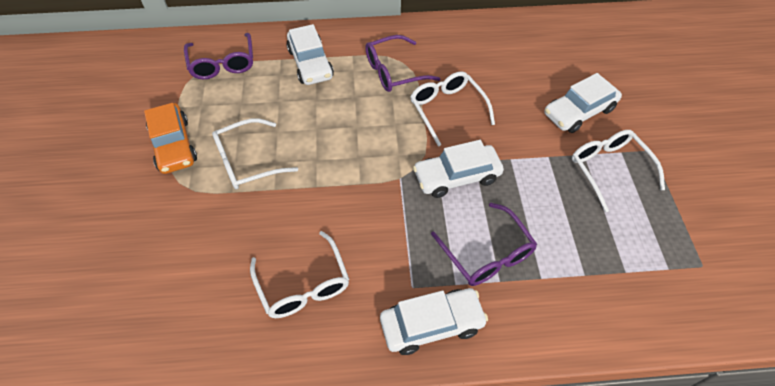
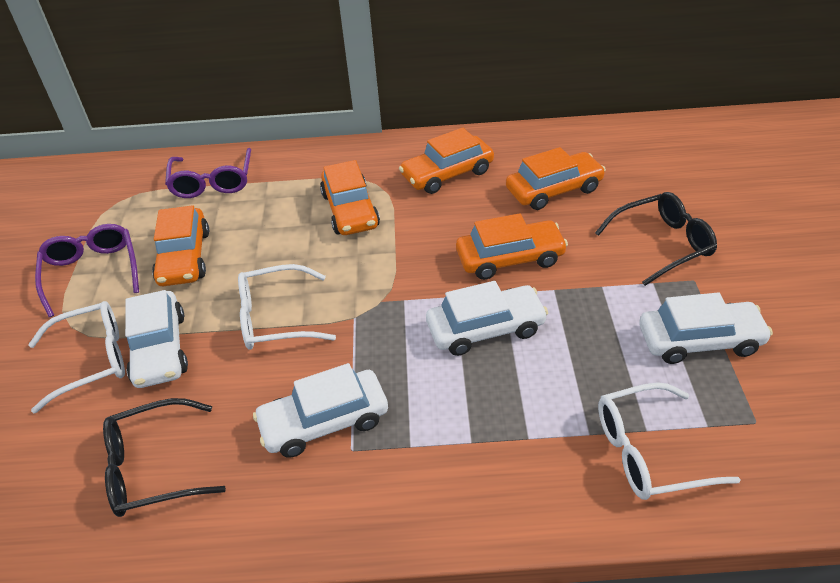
black glasses: none = 0 -> [103,398,226,517] [595,192,717,286] = 2
orange car: [144,103,197,174] = 1 -> [152,205,209,286] [320,160,380,235] [399,128,494,194] [456,213,568,280] [506,147,606,210] = 5
purple glasses: [184,33,253,79] [365,35,441,92] [431,203,537,286] = 3 -> [35,224,139,317] [165,148,251,198] = 2
white glasses: [212,118,298,189] [250,231,349,318] [410,72,495,147] [572,130,665,212] = 4 -> [28,301,125,414] [238,264,336,350] [598,382,740,500] = 3

